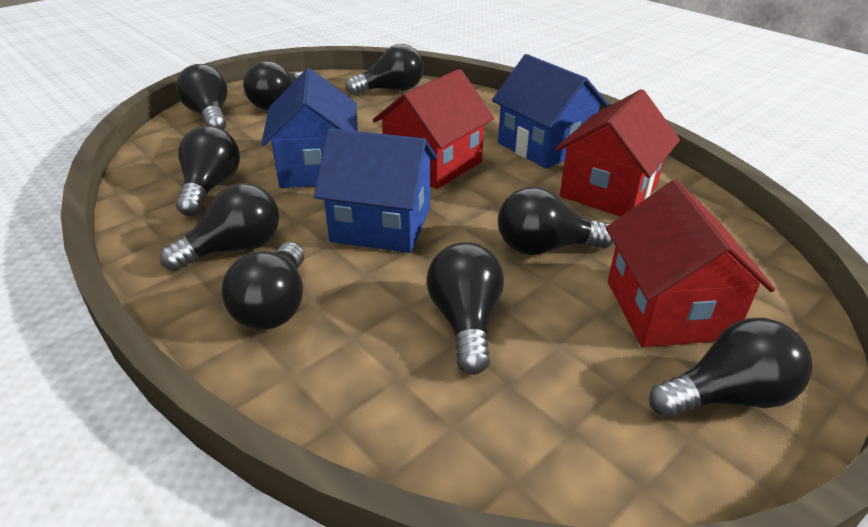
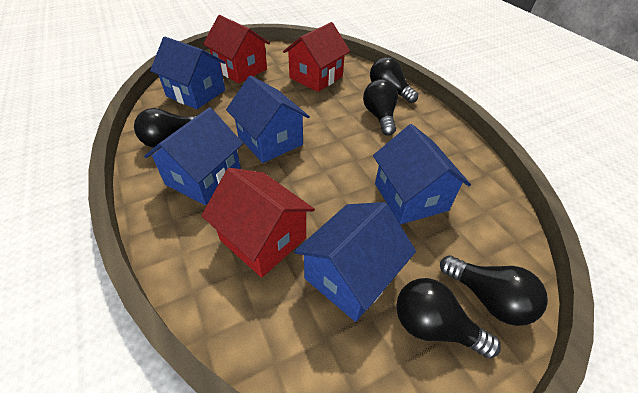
black light bulb: [160,183,279,271] [176,64,227,130] [176,126,240,216] [222,242,304,330] [243,61,303,110] [346,44,424,95] [427,242,504,375] [498,187,613,255] [649,318,812,418] = 9 -> [134,108,196,148] [363,79,398,136] [370,57,418,103] [396,278,501,359] [440,255,548,326] = 5
blue house: [261,68,358,188] [314,128,437,253] [492,54,609,169] = 3 -> [144,107,243,205] [150,37,226,109] [226,75,310,163] [294,202,416,322] [373,124,471,224] = 5

